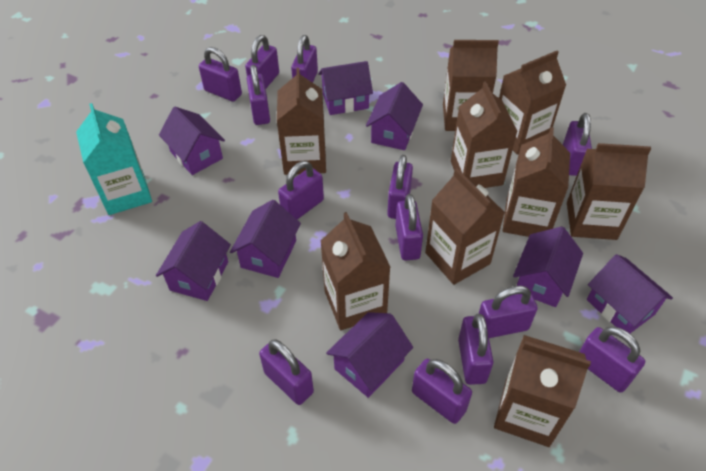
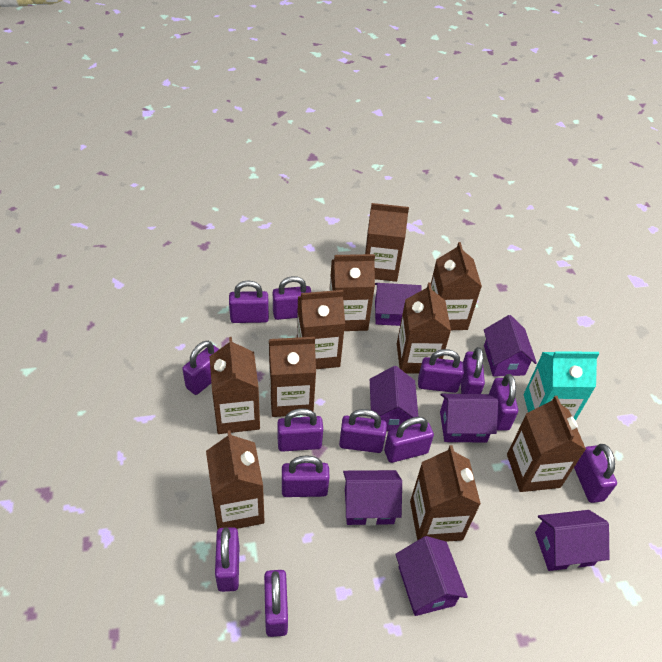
brown carton: [277,68,326,175] [321,212,390,330] [425,168,505,285] [443,40,499,131] [451,81,518,188] [494,335,591,447] [499,51,566,155] [502,127,570,237] [567,143,651,240] = 9 -> [206,430,265,530] [210,337,260,434] [269,337,316,417] [297,290,345,369] [329,254,375,331] [365,203,409,282] [397,283,451,374] [410,445,481,542] [431,242,482,330] [507,396,586,492] = 10
purple house: [156,221,231,301] [159,107,225,175] [230,200,301,278] [318,61,373,115] [326,312,413,398] [366,82,423,150] [513,227,583,307] [587,254,673,333] = 8 -> [343,470,402,526] [370,366,418,431] [375,283,422,326] [395,536,468,616] [440,394,498,443] [484,315,537,377] [535,510,609,571] = 7

